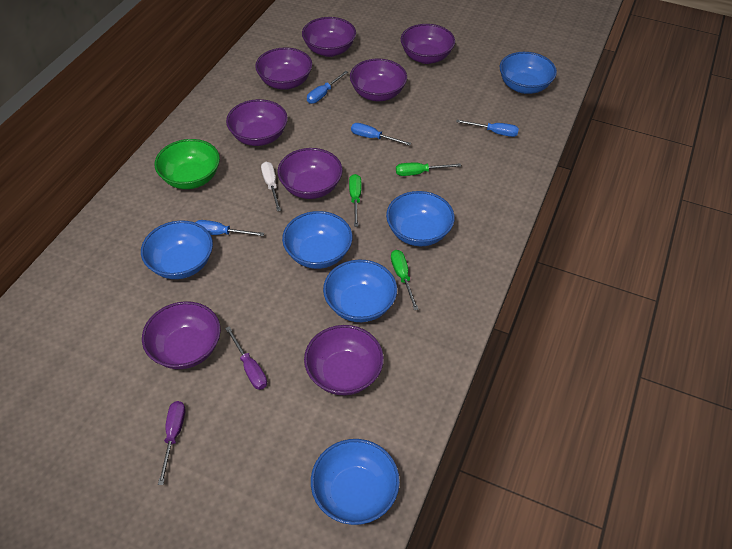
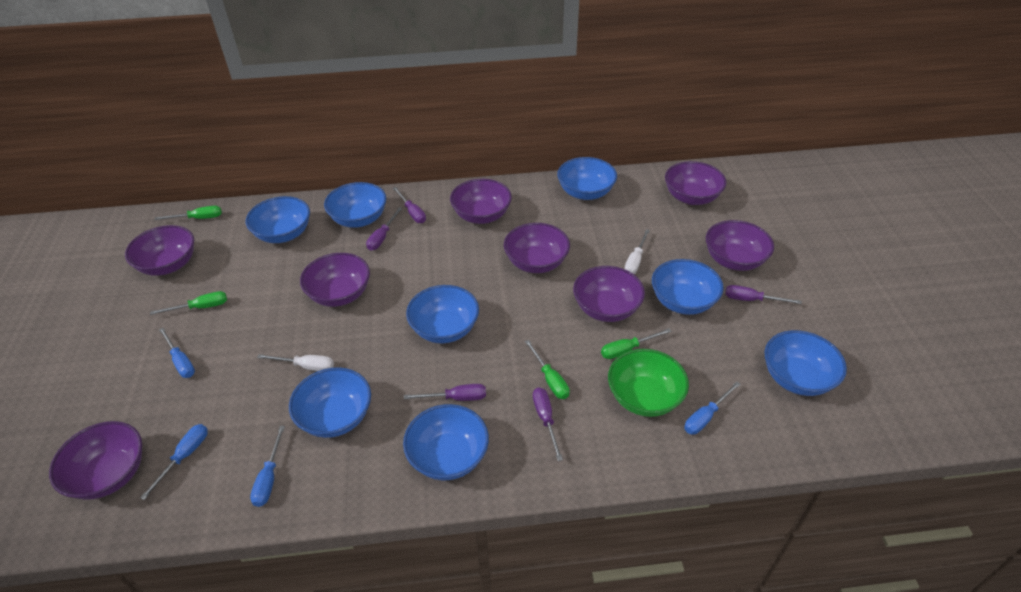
blue bowl: [141,221,213,279] [282,211,352,269] [311,439,400,525] [323,260,397,322] [386,191,455,246] [500,52,557,94] = 6 -> [246,196,310,243] [289,367,371,438] [324,182,387,228] [403,404,489,480] [406,285,479,343] [557,157,617,200] [652,259,724,315] [764,330,847,396] = 8
green screwdriver: [349,174,361,227] [391,250,419,310] [396,163,461,176] = 3 -> [150,291,227,315] [154,206,222,220] [525,340,570,399] [601,328,672,359] = 4
purple screwdriver: [158,401,185,485] [225,326,267,390] = 2 -> [366,207,402,251] [393,187,426,223] [404,384,486,401] [533,387,563,461] [725,285,802,304] = 5
white screwdriver: [261,162,281,211] = 1 -> [257,354,334,371] [625,229,650,274] = 2

